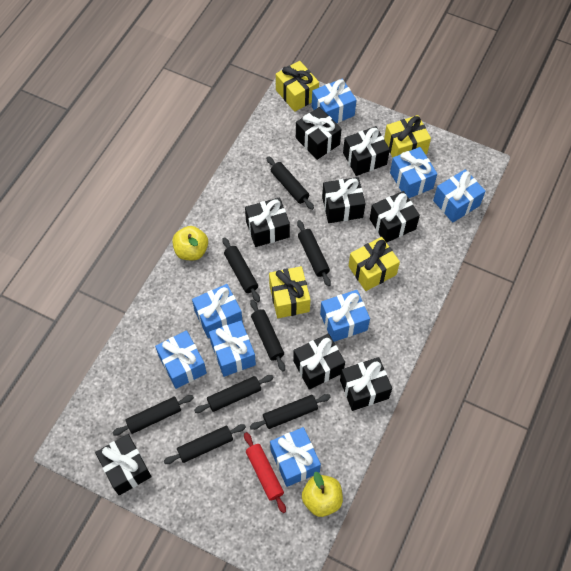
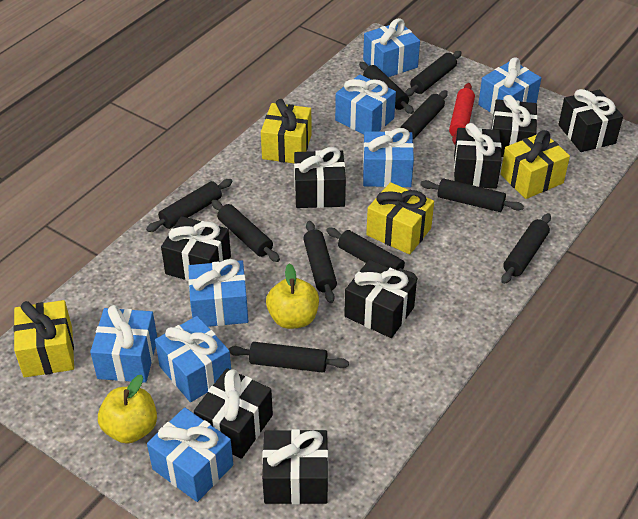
black rolling pin: [112,395,194,436] [164,424,246,464] [194,375,274,413] [222,237,260,302] [250,300,285,371] [250,394,331,430] [266,156,314,210] [297,220,331,286] = 8 -> [146,179,233,232] [212,200,280,262] [229,342,349,373] [303,221,337,303] [326,228,418,280] [359,62,414,114] [400,90,448,139] [405,51,462,96] [420,179,524,212] [501,213,551,284] = 10

